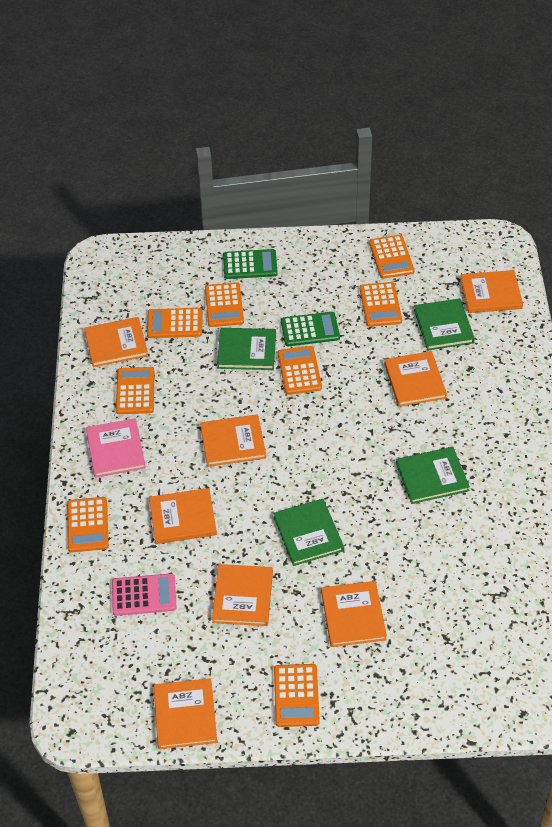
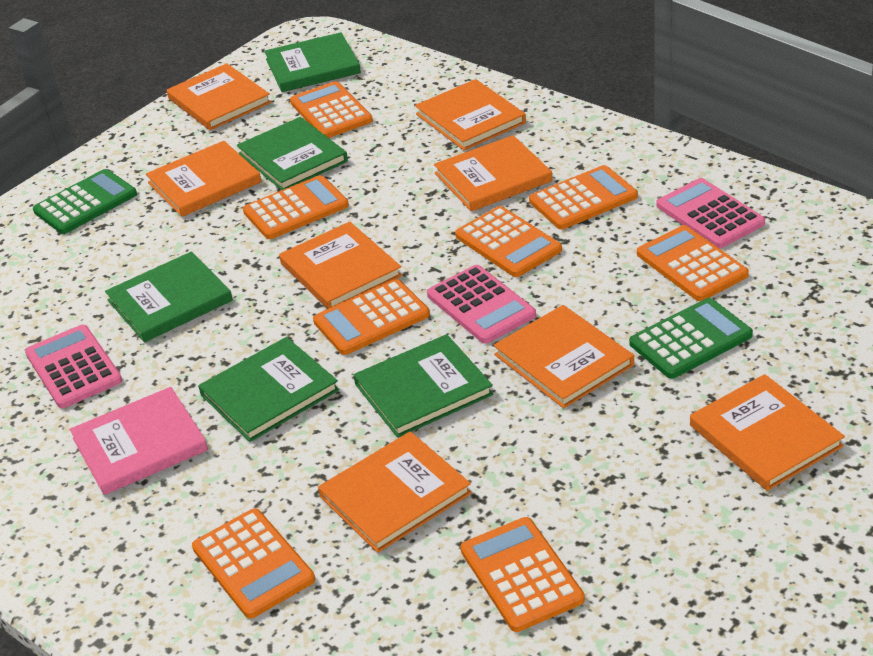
green book: [217,328,276,370] [273,499,344,566] [396,447,470,504] [414,298,475,351] = 4 -> [105,251,233,342] [198,337,339,442] [237,117,348,190] [264,32,361,92] [353,334,493,438] = 5
pink calculator: [112,573,177,616] = 1 -> [25,325,122,408] [427,265,536,344] [656,178,765,248] = 3

